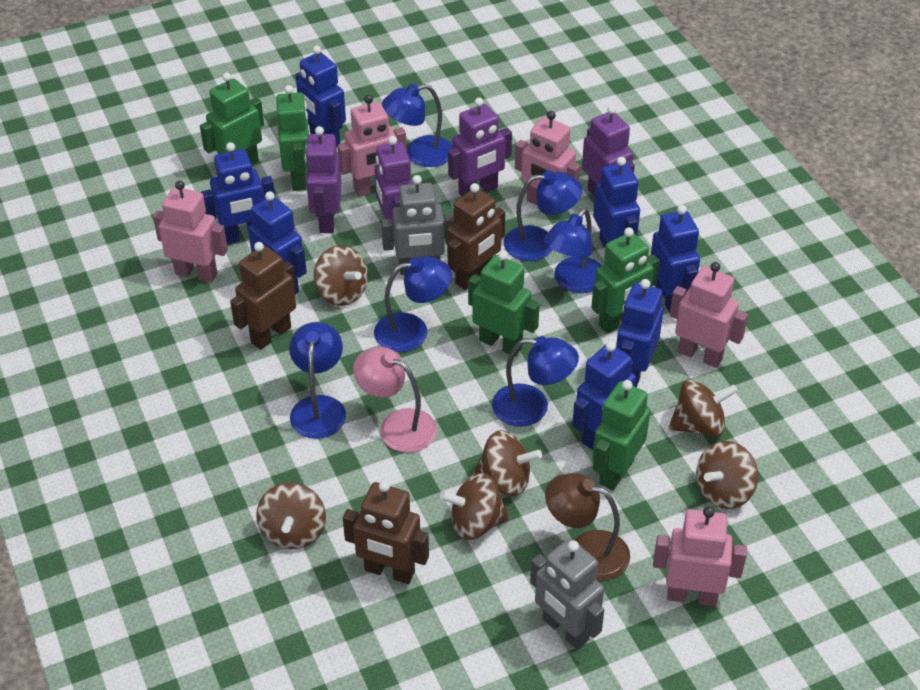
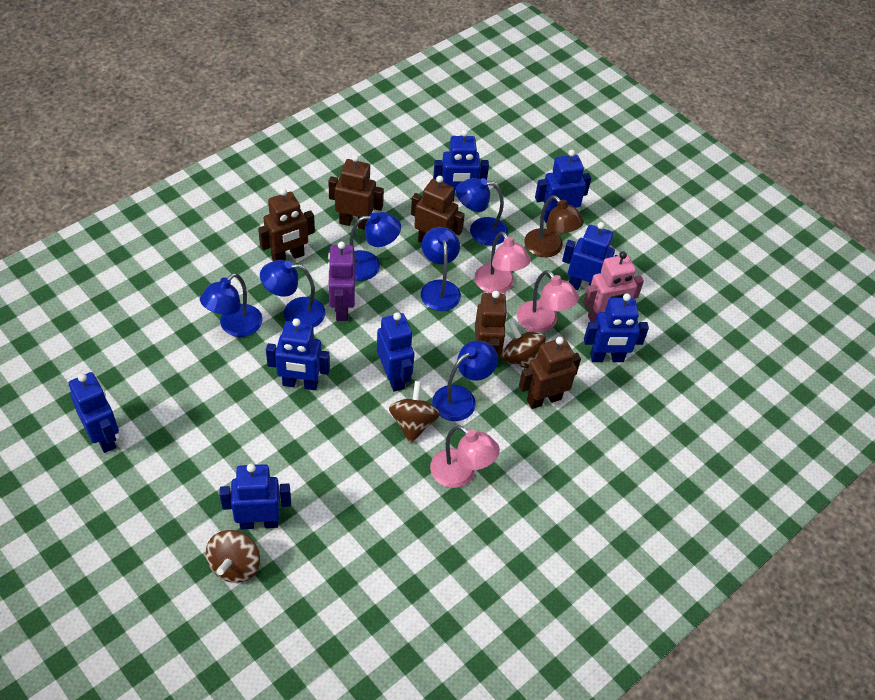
blue robot: [201,142,275,244] [248,191,307,294] [296,46,346,147] [572,341,636,450] [593,157,640,247] [616,279,663,387] [651,205,700,313] = 7 -> [68,372,119,453] [220,464,291,530] [266,318,330,390] [377,312,414,392] [433,130,489,202] [535,150,591,223] [562,222,618,290] [584,293,649,362] = 8
brown robot: [230,242,296,350] [343,481,429,584] [447,183,505,290] = 3 -> [258,188,315,261] [328,155,384,230] [411,176,465,243] [475,291,508,356] [519,337,581,409] = 5
brown spinning top: [256,482,326,549] [314,245,368,306] [440,473,510,540] [473,430,542,496] [669,379,738,437] [696,441,758,509] = 6 -> [206,530,260,583] [389,381,440,444] [502,320,546,369] = 3
green robot: [200,72,264,164] [276,85,310,191] [468,251,539,356] [591,227,659,333] [592,380,650,490] = 5 -> none = 0
grey robot: [381,175,455,275] [530,538,604,650] = 2 -> none = 0
pink lamp: [353,347,437,453] = 1 -> [430,425,500,488] [474,231,531,294] [517,270,579,333] = 3
pink robot: [153,180,228,283] [338,95,407,197] [515,111,580,215] [653,506,747,606] [670,262,748,368] = 5 -> [583,251,644,322] = 1
purple robot: [305,126,341,233] [374,136,413,240] [448,98,512,197] [582,105,635,197] = 4 -> [328,241,355,321] = 1

